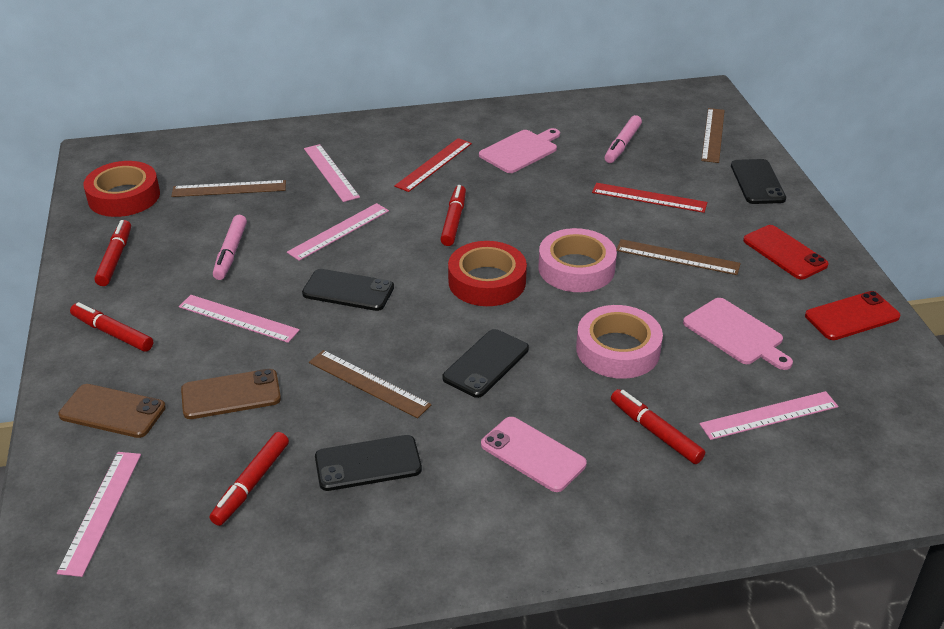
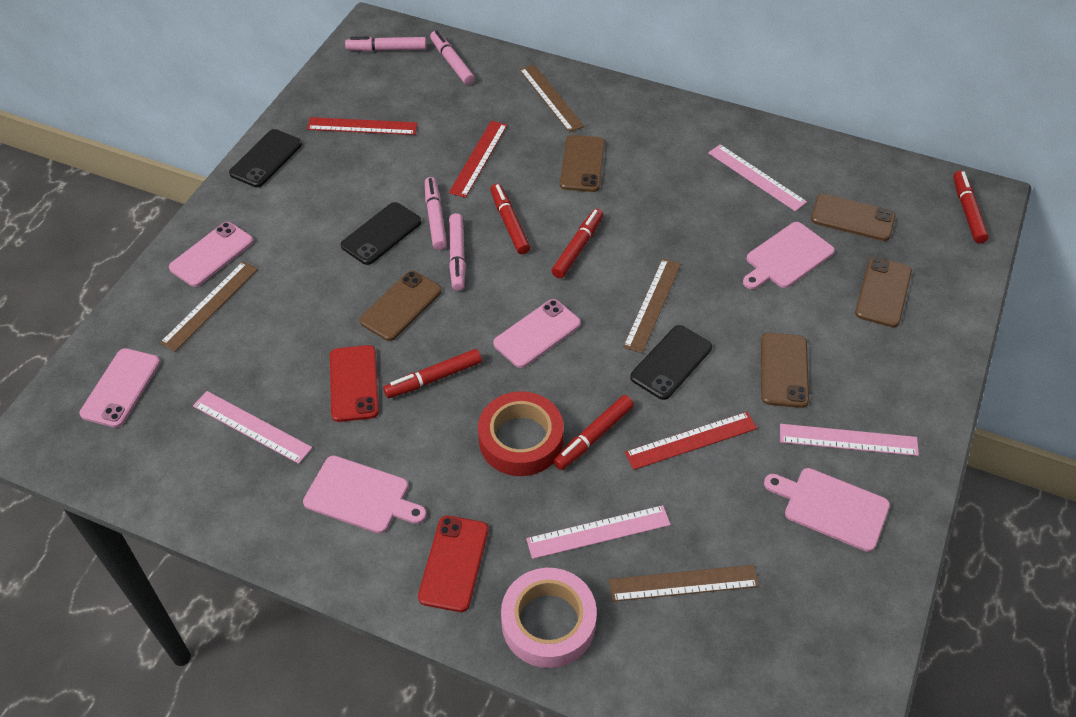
black phone: [302,269,394,311] [315,435,422,491] [442,329,529,398] [731,159,786,204] = 4 -> [229,129,302,187] [341,202,421,265] [630,325,712,400] = 3
brown phone: [59,384,166,438] [181,369,281,419] = 2 -> [359,271,442,341] [560,135,605,192] [761,333,809,408] [811,194,896,241] [855,257,912,327] = 5
pink cutting board: [479,128,560,173] [683,298,793,370] = 2 -> [303,455,427,533] [743,222,835,289] [764,468,890,552] = 3
pink marker: [213,215,247,280] [605,115,642,163] = 2 -> [345,36,426,51] [425,177,447,250] [430,31,475,85] [449,213,466,291] = 4
pink phone: [481,417,587,492] = 1 -> [79,348,160,428] [169,222,254,287] [493,299,581,368] = 3
pink ruler: [57,452,141,577] [179,295,300,343] [287,203,389,261] [304,144,360,202] [699,391,838,440] = 5 -> [193,391,312,464] [526,505,671,559] [708,144,807,211] [780,424,919,456] = 4
pink tape: [538,228,617,292] [576,305,663,379] = 2 -> [501,568,597,668] = 1
red ruler: [394,138,472,192] [592,183,707,213] = 2 -> [307,117,418,135] [449,121,507,198] [625,412,757,470] = 3
red tape: [83,161,160,217] [448,241,527,306] = 2 -> [478,392,564,476] = 1

